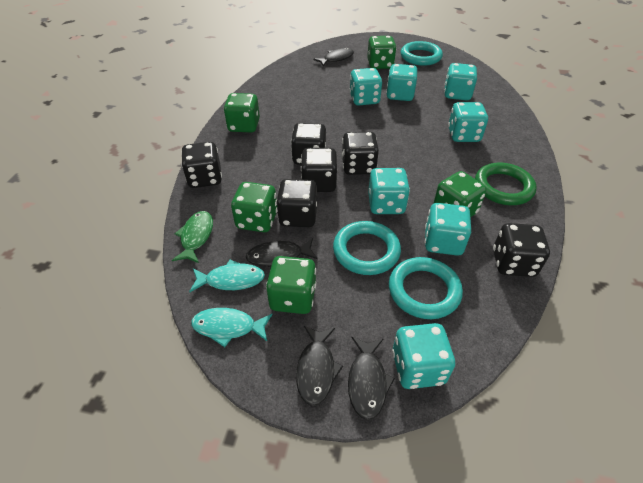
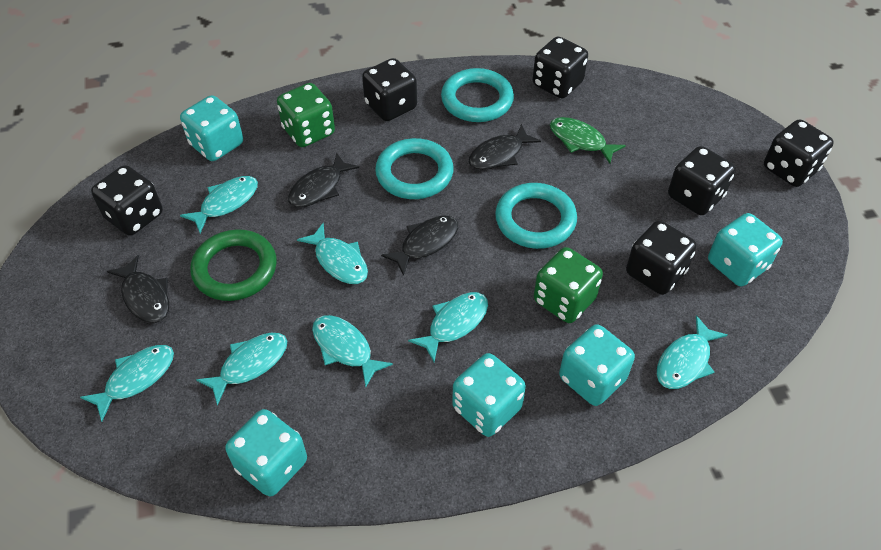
green dice: [224,93,260,133] [231,182,277,232] [266,256,316,314] [367,36,397,69] [433,171,487,217] = 5 -> [277,83,335,147] [534,247,603,323] = 2
turquoise dice: [349,68,382,106] [368,168,410,214] [386,64,418,101] [392,323,455,389] [425,203,471,256] [444,63,477,100] [448,102,488,142] = 7 -> [180,95,243,161] [225,409,307,497] [452,353,526,437] [559,324,635,406] [708,213,783,286] = 5
turquoise fish: [189,260,265,292] [191,308,272,347] = 2 -> [80,345,174,421] [180,176,258,233] [196,333,287,406] [297,223,368,284] [312,315,393,387] [408,292,488,362] [657,316,728,389] = 7

